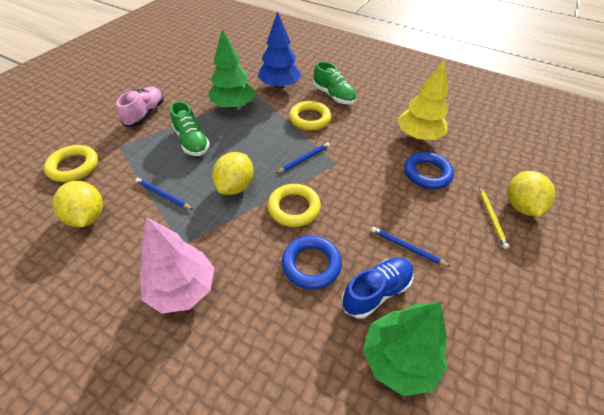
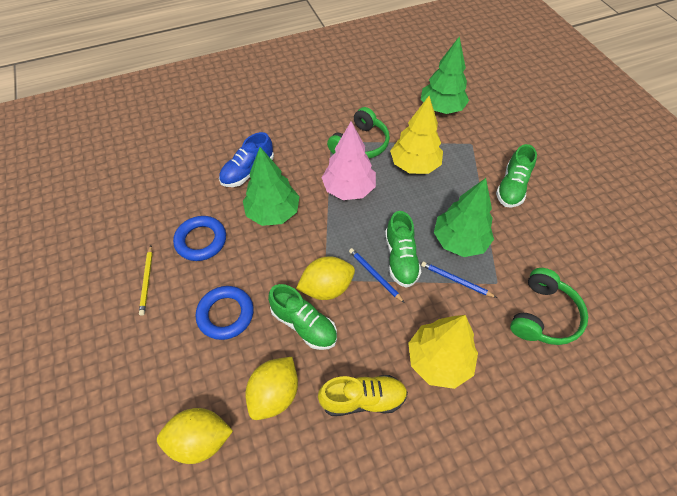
blue pencil: [135,178,193,210] [276,143,330,173] [371,227,451,267] = 3 -> [349,248,405,303] [421,261,497,298] = 2
blue tree: [258,11,302,89] = 1 -> none = 0
green headphones: none = 0 -> [327,107,390,158] [510,268,588,345] = 2
green shoe: [170,101,210,156] [313,61,357,104] = 2 -> [268,284,337,350] [385,211,421,288] [496,144,537,208] = 3
green tree: [209,29,255,109] [363,302,447,396] = 2 -> [243,147,300,226] [421,36,469,114] [434,178,494,257] = 3
pink shoe: [116,87,164,127] = 1 -> none = 0
yellow ring: [44,145,98,182] [268,184,321,227] [289,101,331,131] = 3 -> none = 0
yellow shoe: none = 0 -> [318,375,408,416] = 1
yellow tree: [397,59,449,140] = 1 -> [390,96,443,174] [408,315,478,389] = 2

